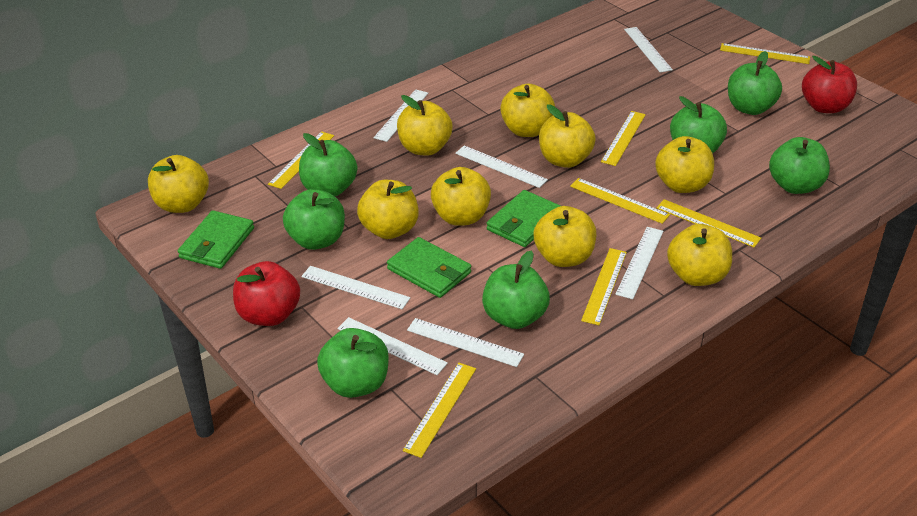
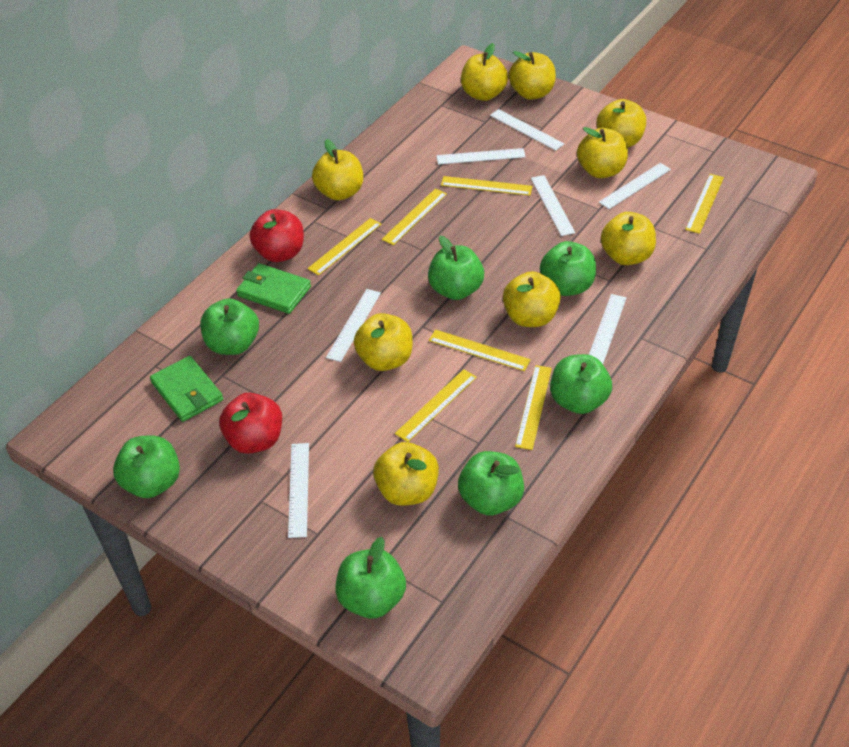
green wallet: [178,210,254,269] [387,237,471,298] [486,190,560,247] = 3 -> [150,356,223,422] [236,263,311,314] = 2

